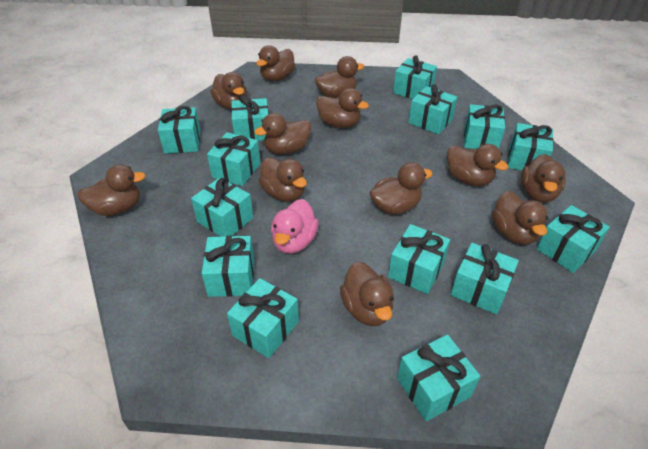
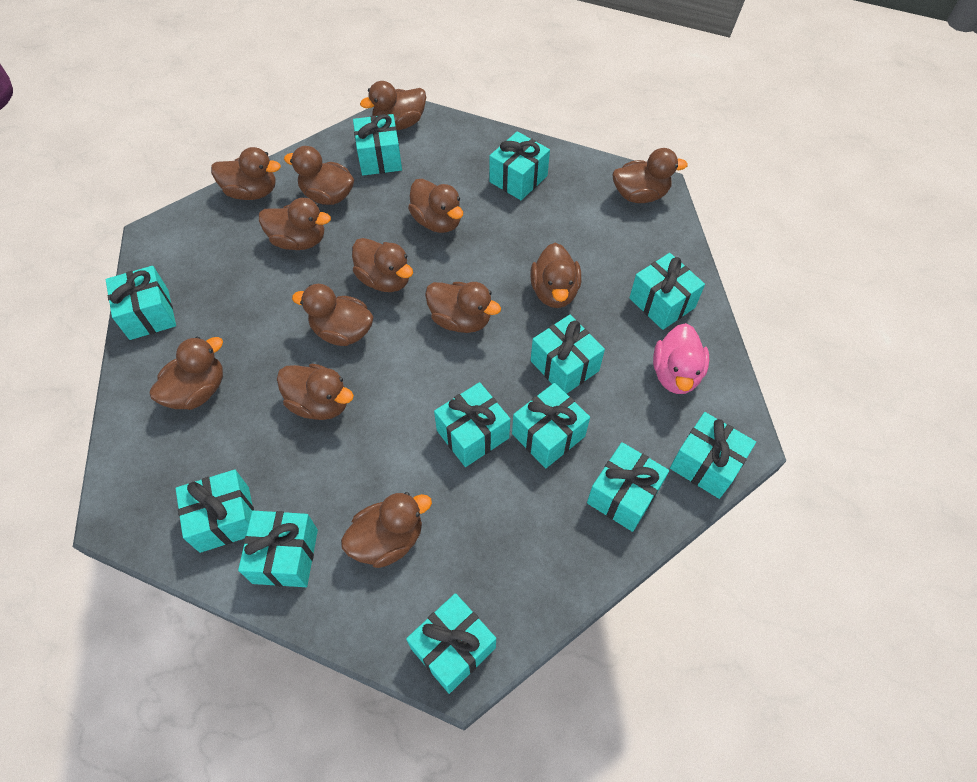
brown duck: [77,164,146,216] [210,72,247,109] [254,113,311,154] [256,45,295,81] [259,157,307,202] [315,56,364,98] [316,88,369,128] [340,262,394,326] [369,162,433,214] [447,144,509,186] [492,191,548,245] [521,154,566,202] = 12 -> [150,337,223,410] [211,147,281,200] [259,198,331,250] [277,364,354,420] [284,146,354,205] [292,284,374,346] [341,492,432,568] [352,238,413,292] [360,81,426,130] [408,179,463,233] [425,282,501,333] [530,243,581,308] [612,148,688,203] = 13
turquoise gift: [158,106,200,153] [191,177,253,237] [202,236,254,297] [207,132,260,186] [227,278,299,358] [231,95,269,141] [388,224,450,294] [393,55,437,99] [397,335,480,421] [408,84,457,134] [451,243,519,314] [464,104,505,149] [508,123,554,170] [537,205,610,273] = 14 -> [106,266,176,340] [176,470,254,553] [238,511,318,587] [353,114,402,176] [406,593,496,694] [434,382,510,467] [489,131,550,200] [512,383,590,468] [531,315,605,394] [587,442,669,532] [629,253,705,330] [670,412,756,499] = 12

